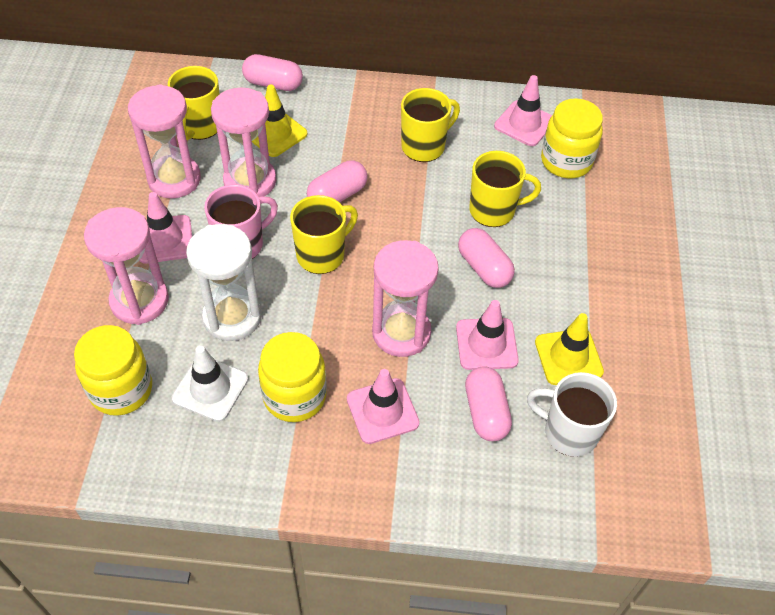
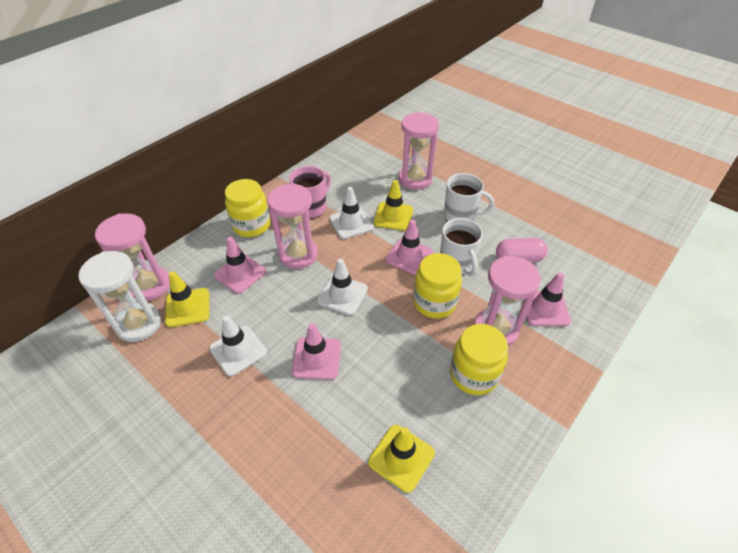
pink capsule: [242,54,303,91] [307,160,368,203] [458,228,515,288] [465,366,512,441] = 4 -> [496,238,548,262] = 1
white mug: [527,372,617,457] = 1 -> [440,218,483,276] [444,173,494,222] = 2
white traffic cone: [172,345,248,422] = 1 -> [209,315,267,377] [317,259,368,316] [329,187,373,239] = 3
yellow mug: [168,66,219,140] [290,195,358,274] [401,88,460,162] [469,151,541,227] = 4 -> none = 0
yellow traffic cone: [252,85,307,157] [535,313,604,385] = 2 -> [165,271,209,327] [368,425,435,493] [374,180,413,231] = 3

